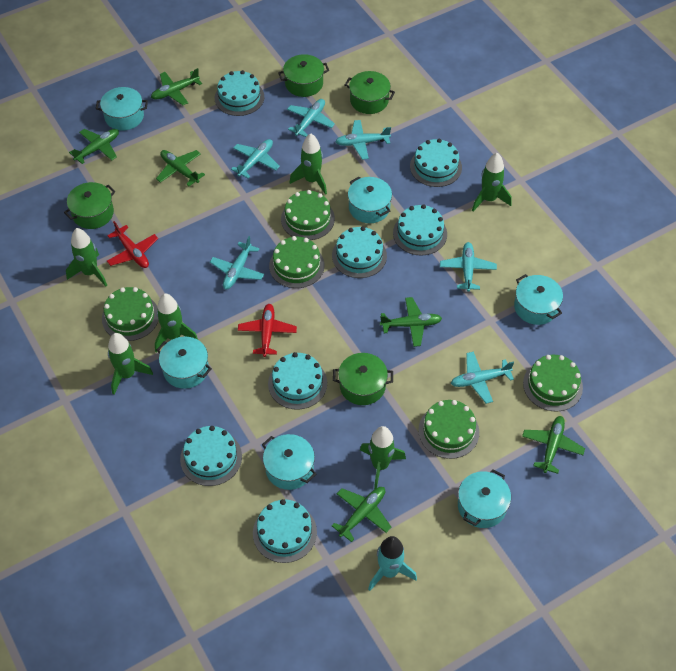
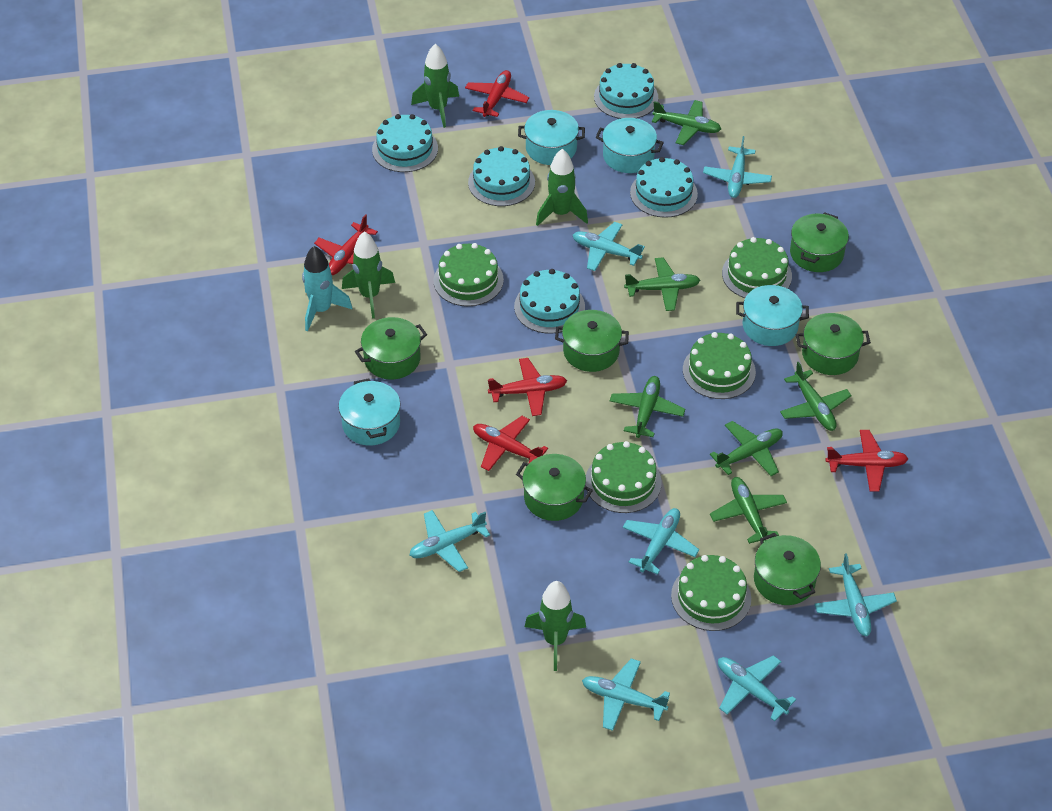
green pot: [64,182,115,229] [278,54,329,97] [333,353,393,405] [345,71,395,114] = 4 -> [355,317,427,380] [516,454,593,521] [555,310,629,372] [754,533,821,605] [790,212,849,272] [796,313,871,375] = 6
green rocket: [66,228,107,286] [108,333,153,395] [155,293,198,353] [289,133,327,195] [360,426,406,489] [472,153,512,211] = 6 -> [342,232,395,319] [411,44,459,128] [524,581,586,671] [536,149,588,226] = 4
red plane: [107,221,158,268] [238,304,297,357] = 2 -> [314,214,378,275] [465,70,529,117] [473,416,548,471] [488,358,567,416] [826,430,908,492] = 5
turquoise cake: [180,426,242,486] [215,70,264,116] [253,499,317,563] [268,352,327,410] [332,226,387,278] [393,204,447,255] [410,139,462,187] = 7 -> [372,114,438,172] [468,146,535,206] [514,269,585,334] [594,63,658,119] [630,157,698,218] = 5
turquoise plane: [210,236,264,289] [231,139,280,178] [287,99,335,137] [335,120,391,160] [440,242,497,292] [451,351,514,404] = 6 -> [409,510,490,572] [573,222,645,271] [582,658,670,731] [623,508,699,575] [703,136,772,198] [718,655,796,722] [815,553,897,636] = 7
turquoise pot: [96,87,148,131] [157,337,212,389] [262,434,316,490] [348,177,392,223] [458,469,511,528] [514,274,563,325] = 6 -> [338,378,401,445] [518,110,585,165] [596,118,664,173] [736,285,809,346] = 4

